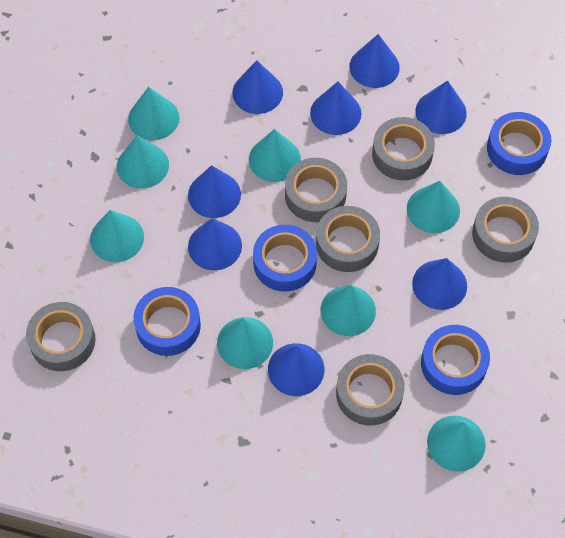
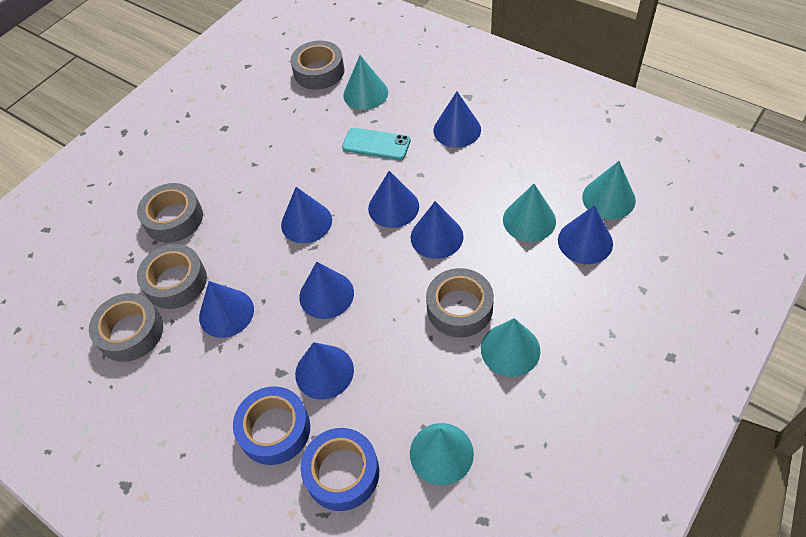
blue tape: [133,287,201,356] [253,225,317,292] [421,325,490,395] [487,112,551,175] = 4 -> [233,386,310,465] [301,428,379,511] = 2
grey tape: [26,302,96,371] [285,158,347,222] [316,206,380,272] [336,354,405,425] [372,117,435,180] [472,197,539,263] = 6 -> [89,293,163,362] [137,183,203,243] [137,244,207,309] [290,41,344,90] [426,268,494,337] = 5
turquoise cone: [90,210,144,262] [117,136,169,189] [128,87,180,140] [217,317,273,369] [249,129,301,182] [321,285,376,336] [407,181,460,233] [427,416,486,472] = 8 -> [343,55,388,110] [410,423,474,485] [481,318,540,377] [503,184,556,242] [582,161,636,219] = 5
turquoise phone: none = 0 -> [342,128,411,160] = 1

